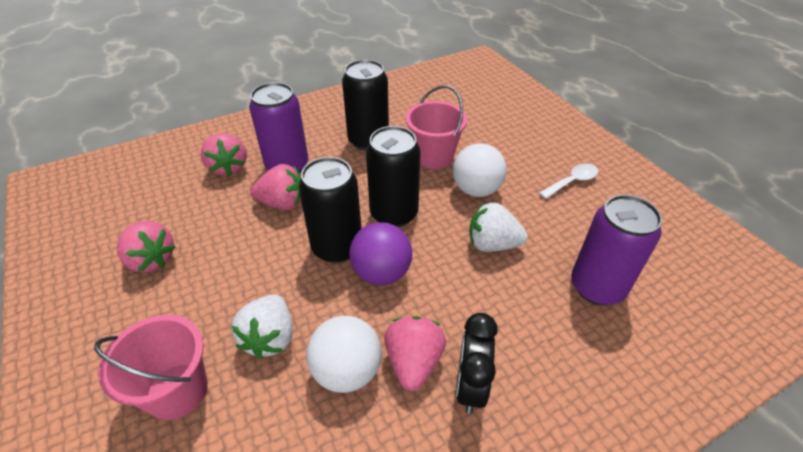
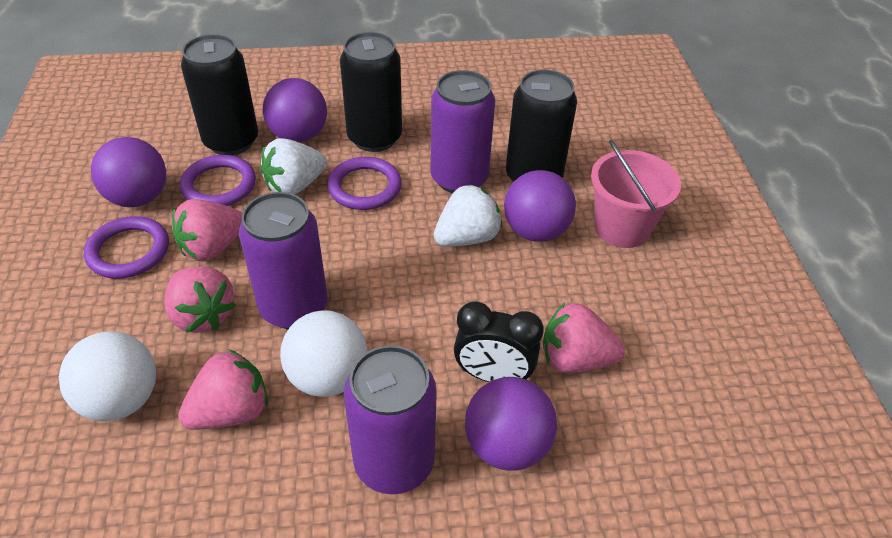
pink bucket: [94,315,208,420] [405,85,467,169] = 2 -> [591,140,681,248] = 1
purple ball: [349,222,412,285] = 1 -> [91,137,166,207] [263,78,327,143] [465,377,557,470] [504,170,576,242] = 4
purple can: [249,82,308,173] [571,194,662,305] = 2 -> [239,192,328,329] [344,345,437,494] [431,70,495,193] = 3
purple ring: none = 0 -> [84,216,169,279] [180,155,256,206] [327,157,402,210] = 3
white spoon: [539,163,599,199] = 1 -> none = 0

